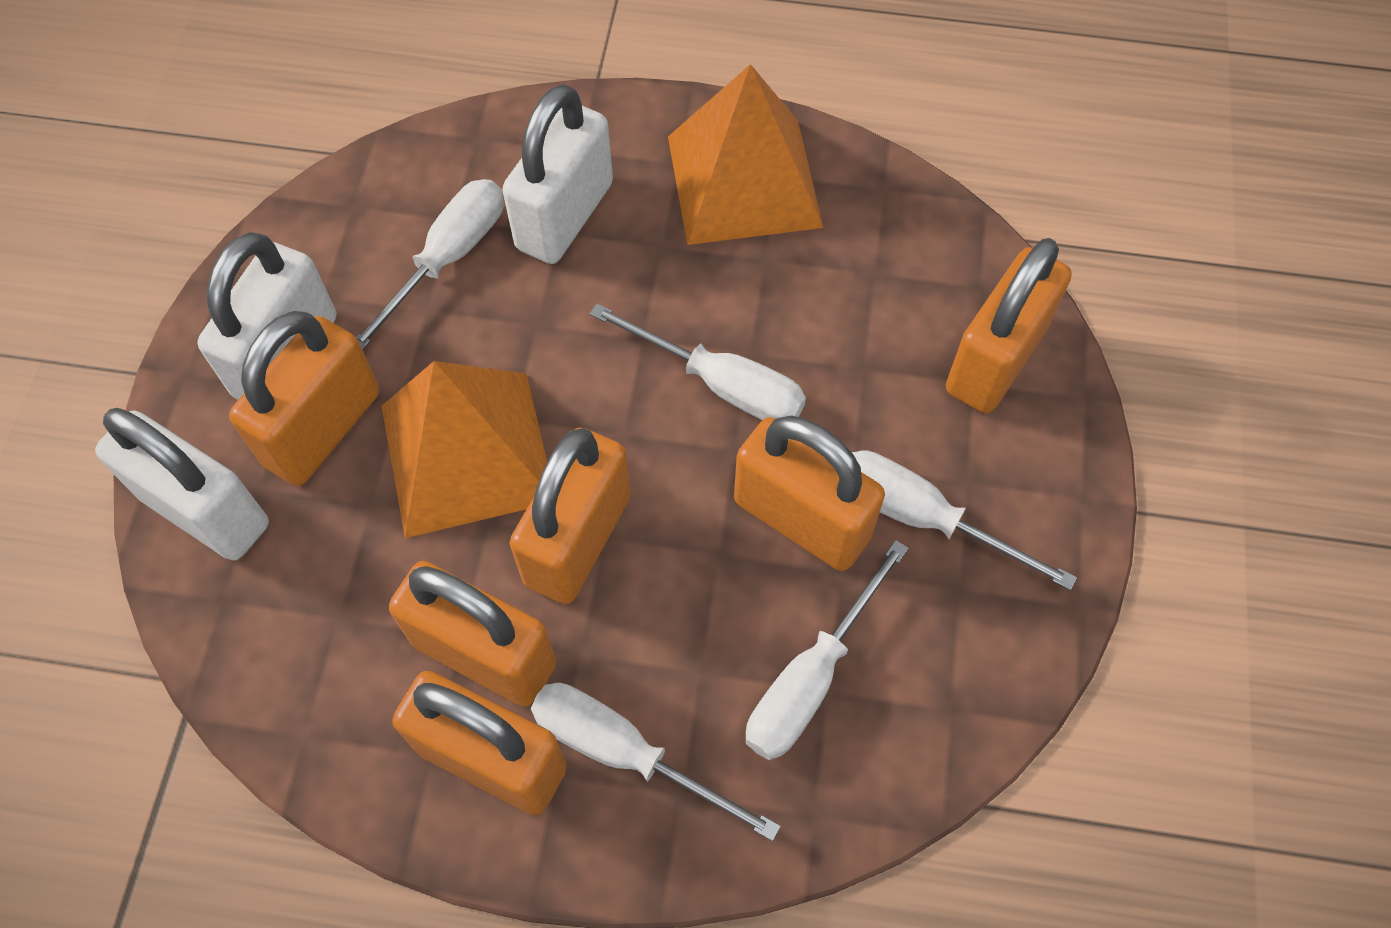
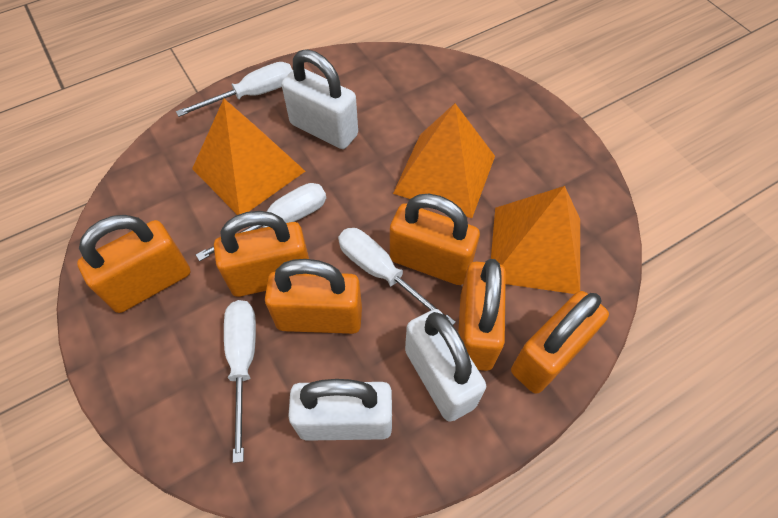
orange pyramid: [382,361,547,538] [668,64,823,245] = 2 -> [192,99,305,215] [393,103,495,218] [491,186,580,294] = 3
white screwdriver: [356,179,504,350] [531,683,781,841] [590,304,806,420] [746,540,909,760] [852,450,1077,590] = 5 -> [176,62,292,117] [196,183,326,261] [224,300,256,463] [338,228,456,325] = 4

